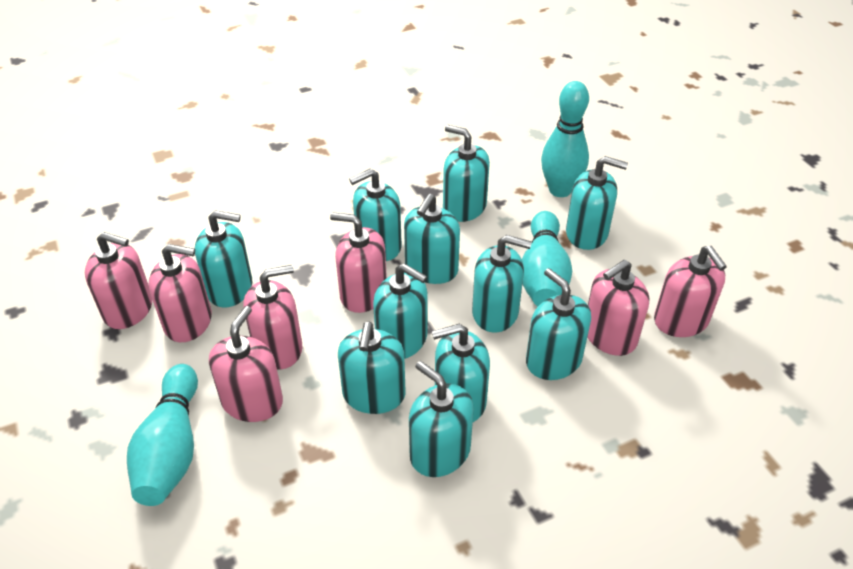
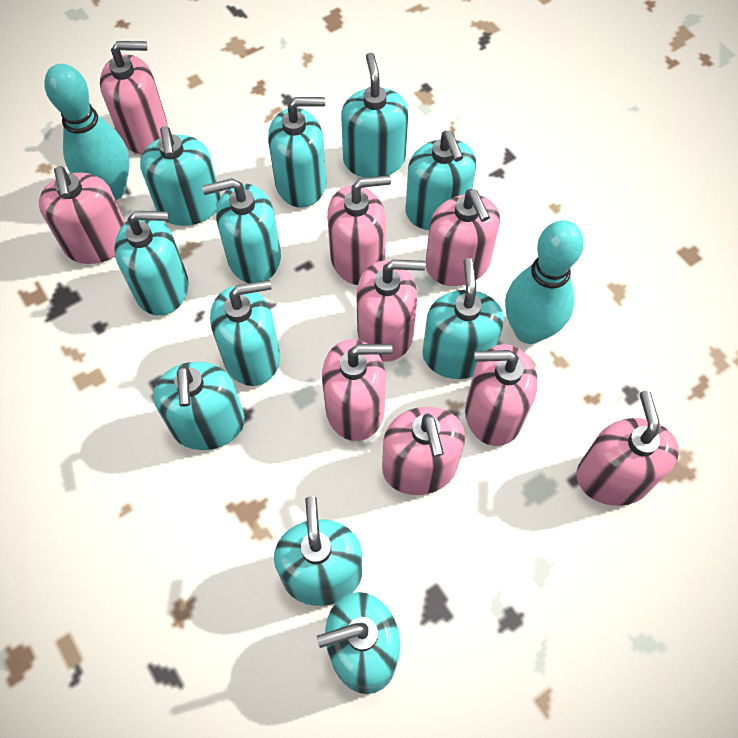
pink soap dispenser: [85,232,153,329] [149,244,212,342] [209,306,283,422] [243,265,302,370] [330,212,387,313] [587,260,649,356] [654,246,727,337] = 7 -> [39,166,125,264] [100,41,168,153] [322,339,392,441] [327,175,391,285] [356,260,426,362] [382,407,465,495] [426,189,500,286] [465,344,538,446] [577,390,679,506] = 9
turquoise bowling pin: [127,364,198,506] [522,211,572,307] [541,81,589,197] = 3 -> [44,64,129,200] [505,220,584,344] = 2

